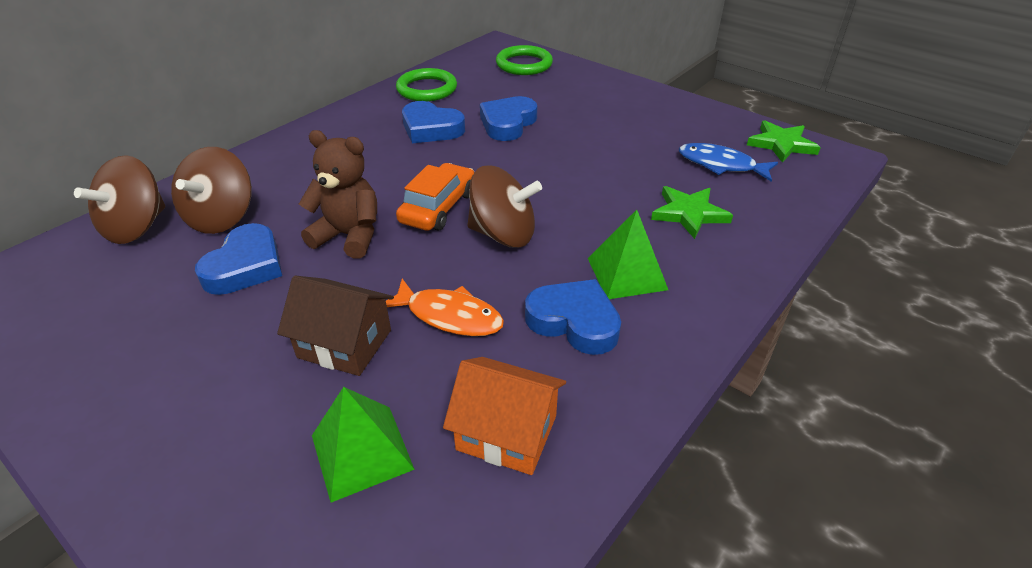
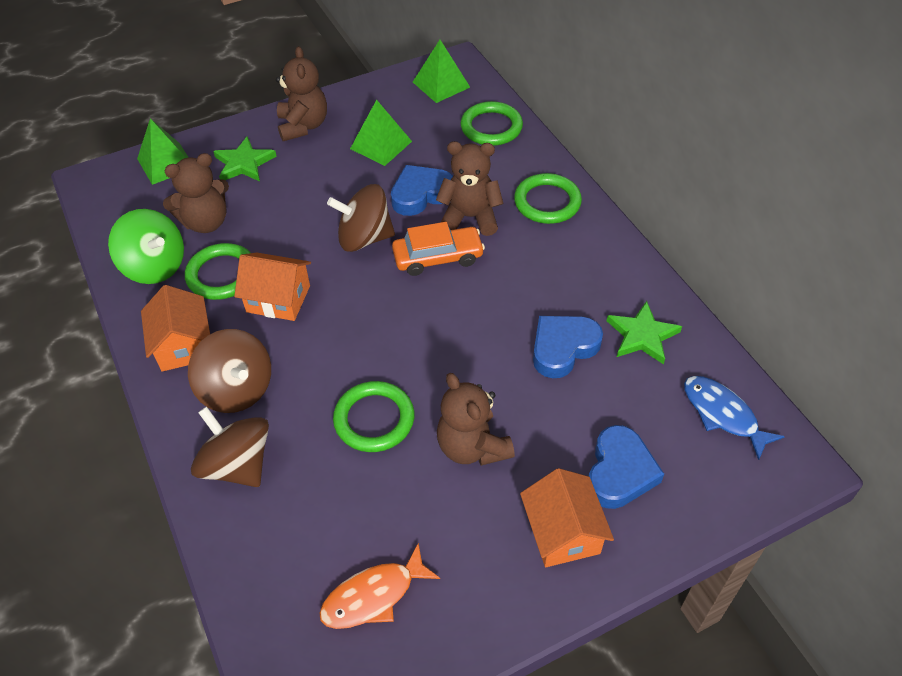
blue heart: [195,223,282,295] [402,101,465,143] [480,96,537,141] [525,279,621,355] = 4 -> [391,165,453,216] [533,316,603,378] [589,425,664,509] = 3
brown house: [277,276,394,376] = 1 -> none = 0
brown teddy bear: [299,130,377,259] = 1 -> [163,153,229,233] [276,46,327,141] [436,141,504,236] [437,373,515,466] = 4
green pyramid: [312,387,415,502] [588,210,668,299] = 2 -> [137,118,189,185] [350,100,412,166] [413,40,470,103] = 3
green ring: [396,68,457,101] [496,45,553,75] = 2 -> [185,243,251,300] [333,381,414,452] [461,101,523,146] [514,173,582,224] = 4
green spinning top: none = 0 -> [108,209,184,284] = 1
orange house: [443,357,566,475] = 1 -> [141,285,210,372] [234,253,311,321] [520,468,614,567] = 3

